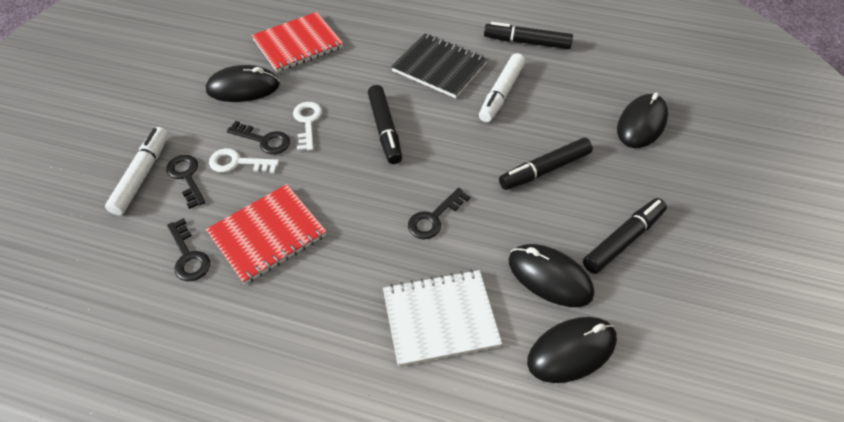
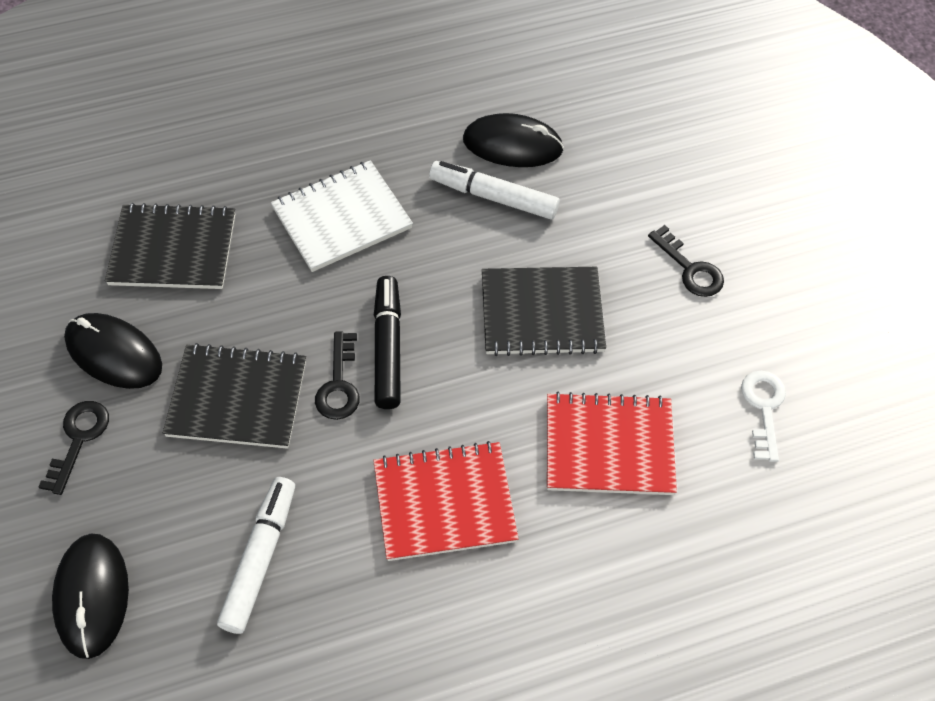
black key: [166,155,206,209] [167,218,210,281] [227,121,290,154] [408,188,470,239] = 4 -> [39,401,109,495] [315,331,360,420] [648,225,724,297] = 3
black marker: [368,85,402,164] [484,22,573,49] [499,138,593,190] [583,198,667,274] = 4 -> [374,276,401,409] = 1
black mouse: [206,65,280,102] [508,244,594,307] [527,317,617,383] [617,92,668,148] = 4 -> [52,534,129,659] [64,313,162,389] [463,113,564,167] = 3
black notebook: [391,33,487,98] = 1 -> [105,203,235,289] [163,343,306,449] [482,267,606,356] = 3
white key: [209,148,279,173] [293,102,322,151] = 2 -> [741,371,786,462] = 1

